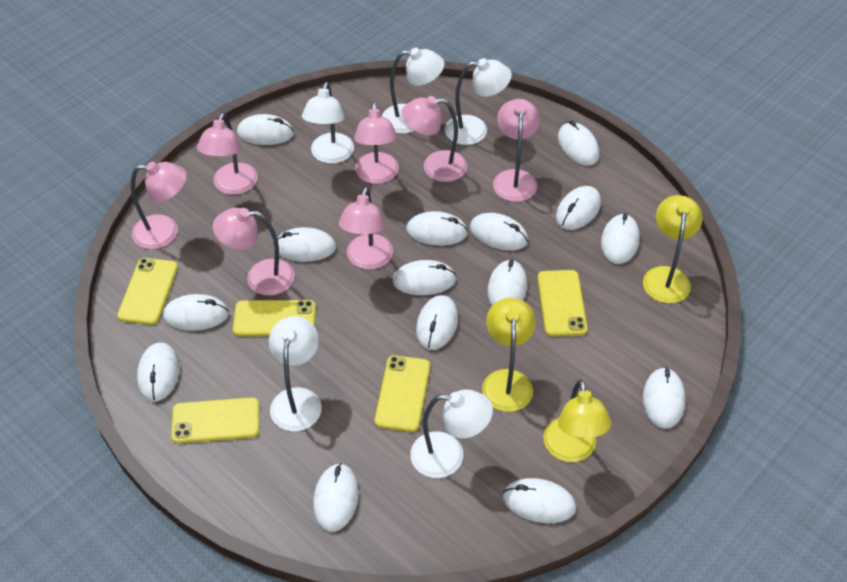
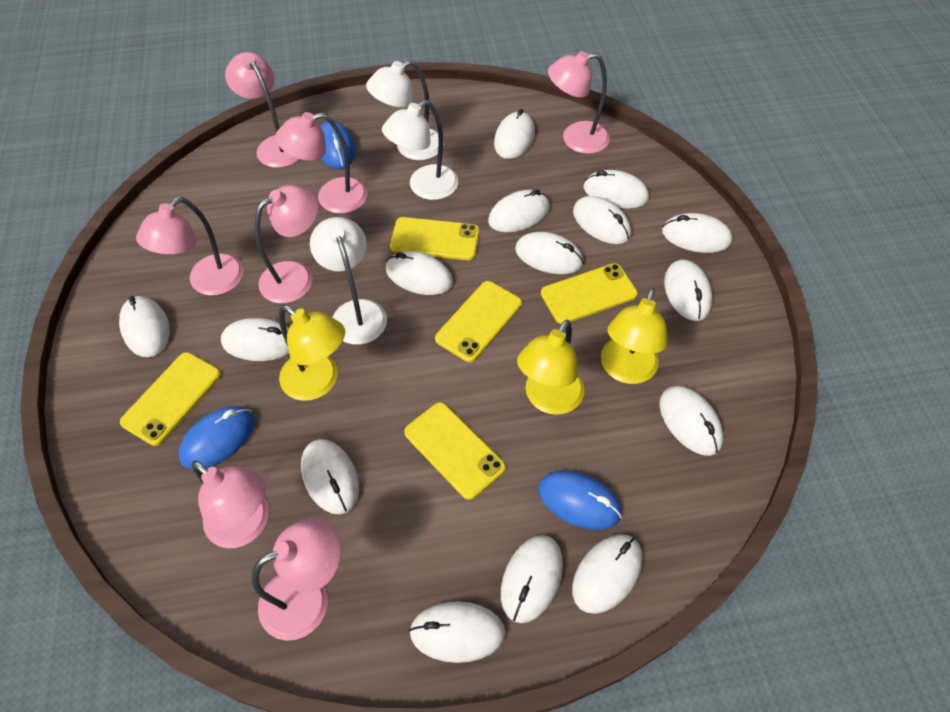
blue mouse: none = 0 -> [179,406,255,469] [320,121,356,169] [538,471,622,530] = 3
white lamp: [269,316,322,431] [302,82,354,164] [382,48,444,134] [410,389,493,478] [445,58,512,145] = 5 -> [310,217,387,345] [366,60,444,160] [382,100,458,200] = 3

